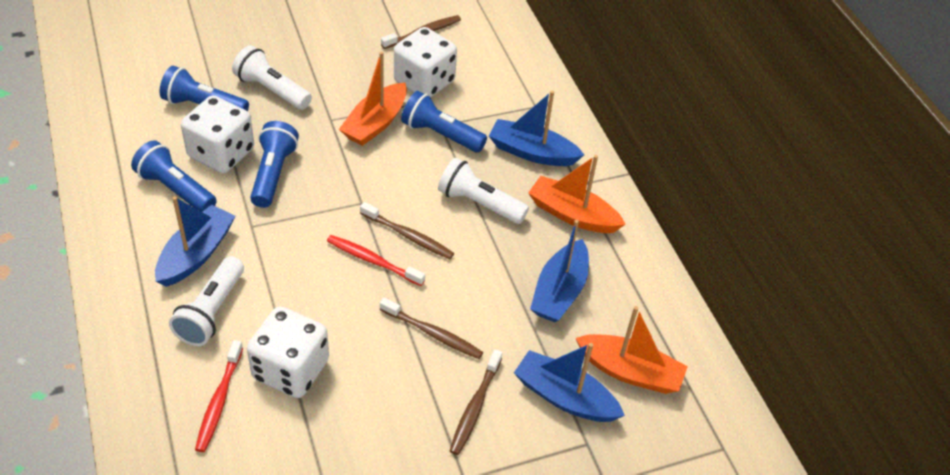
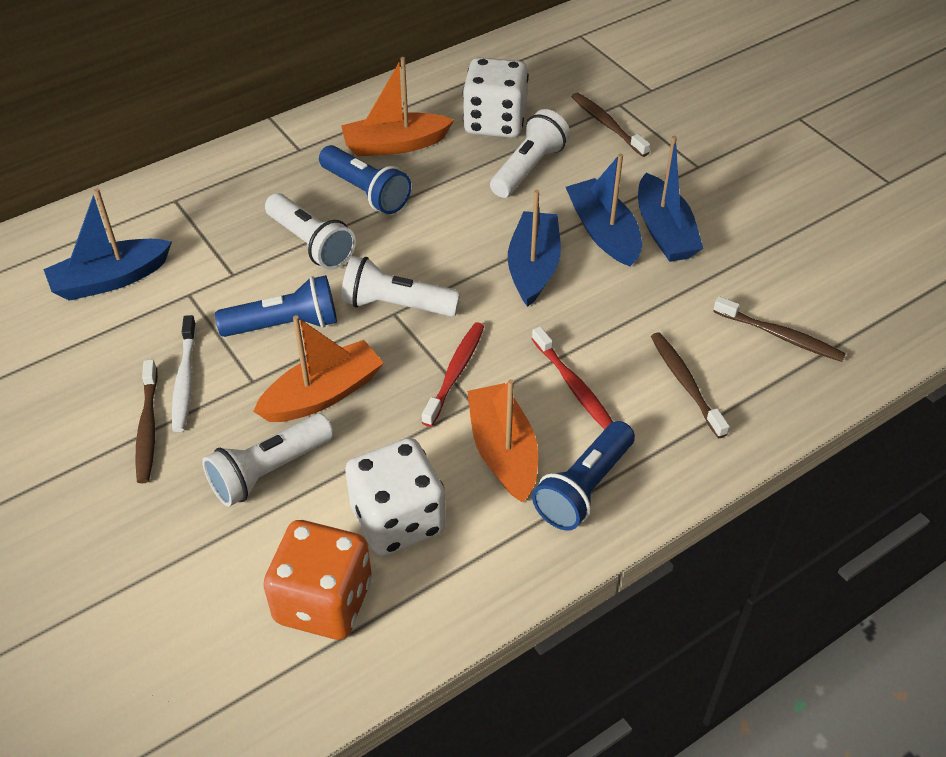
blue flashlight: [131,140,217,212] [160,66,249,112] [250,121,299,208] [401,91,487,153] = 4 -> [215,275,337,337] [319,145,411,214] [532,421,635,531] = 3
orange dice: none = 0 -> [263,520,372,640] = 1
white dice: [181,95,254,173] [247,306,329,398] [394,27,457,98] = 3 -> [345,438,446,556] [463,57,529,138] = 2
white flashlight: [169,256,244,346] [232,45,312,110] [438,158,529,224] = 3 -> [202,414,334,507] [265,193,356,270] [341,256,461,317] [490,109,570,198] = 4
white toothbrush: none = 0 -> [172,315,196,432] = 1

